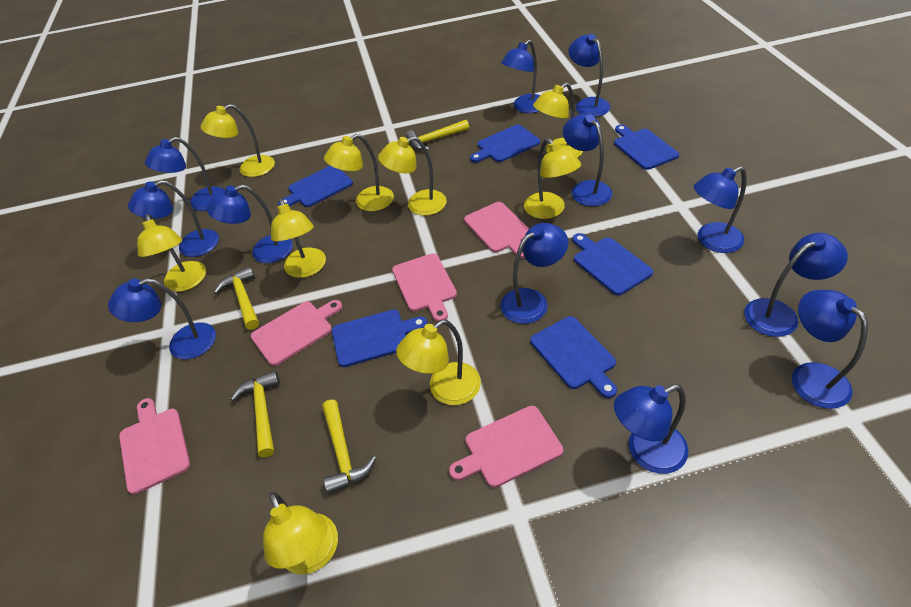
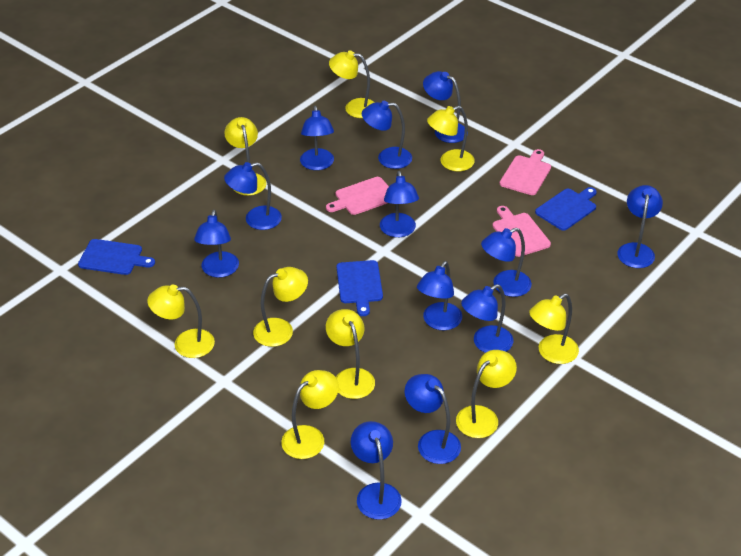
blue cutting board: [278,166,353,207] [332,310,427,367] [470,125,540,163] [530,316,617,398] [572,233,653,295] [614,125,679,170] = 6 -> [78,239,155,275] [337,260,383,316] [535,187,597,231] = 3
pink cutting board: [119,398,190,495] [251,300,342,366] [392,253,457,322] [449,406,563,487] [464,202,529,258] = 5 -> [326,177,389,215] [493,206,551,257] [500,149,551,195] = 3
yellow hammer: [214,266,259,330] [231,371,280,457] [322,400,376,494] [406,120,469,150] = 4 -> none = 0

